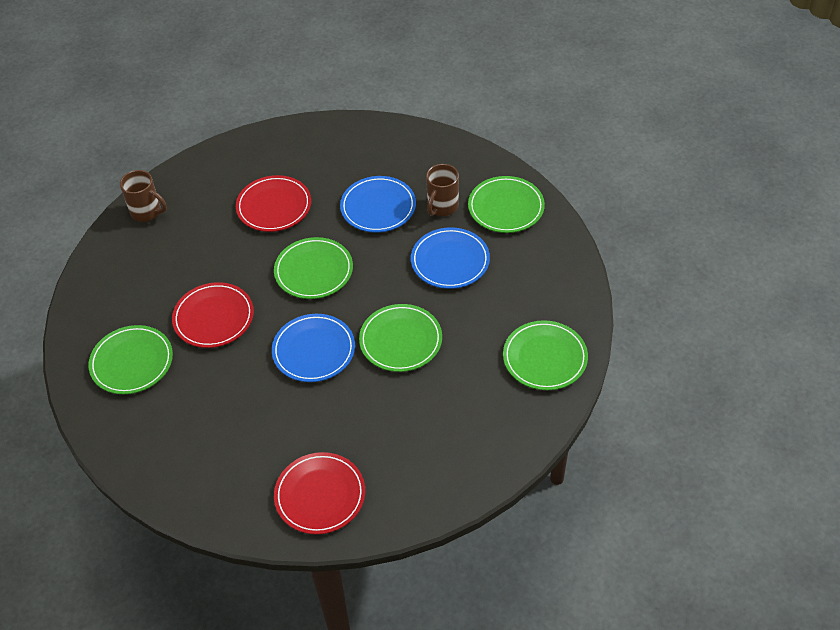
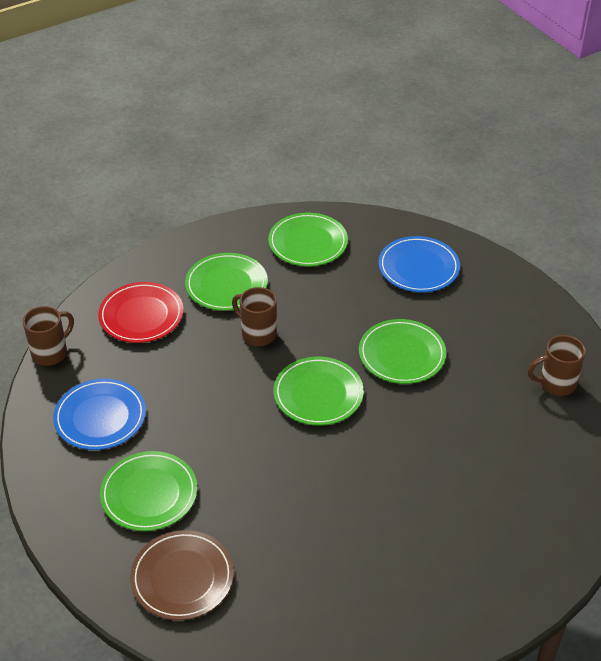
blue plate: [272,314,355,382] [340,176,416,233] [411,227,490,289] = 3 -> [53,378,146,450] [378,236,460,292] = 2
brown mug: [120,170,167,222] [426,164,459,216] = 2 -> [23,306,74,366] [232,287,277,346] [528,335,586,396] = 3
brown plate: none = 0 -> [130,530,234,620] = 1
red plate: [172,282,254,348] [236,175,311,232] [274,452,365,534] = 3 -> [98,282,183,343] = 1

